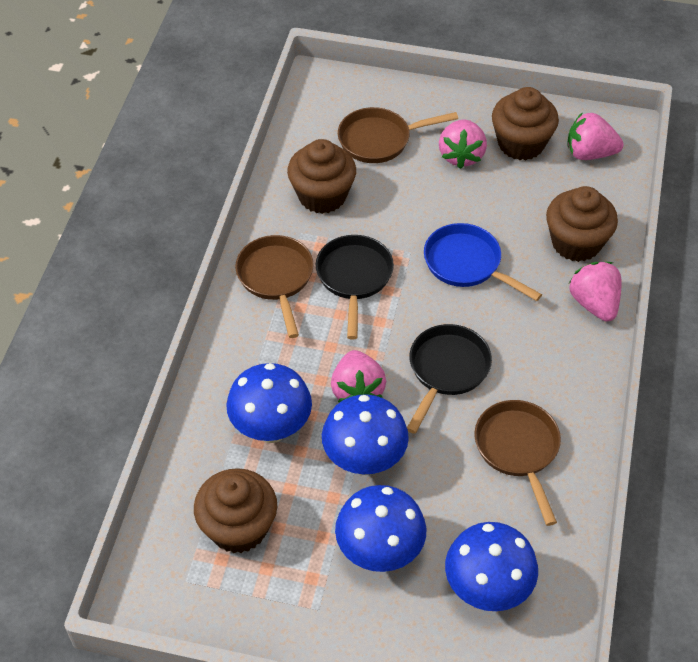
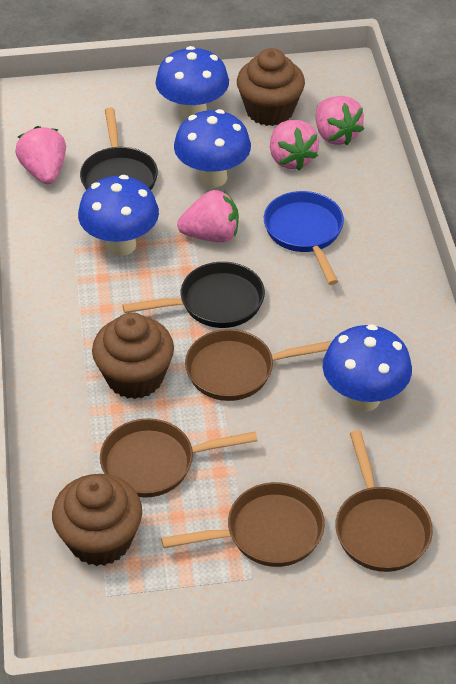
brown cupcake: [194,468,277,553] [287,139,356,214] [492,87,559,160] [546,186,618,262] = 4 -> [52,474,142,566] [92,313,174,399] [237,48,305,126] = 3
brown pan: [235,235,314,338] [338,107,458,163] [474,400,561,526] = 3 -> [100,418,257,498] [161,482,325,567] [185,329,332,401] [335,430,433,572] = 4

